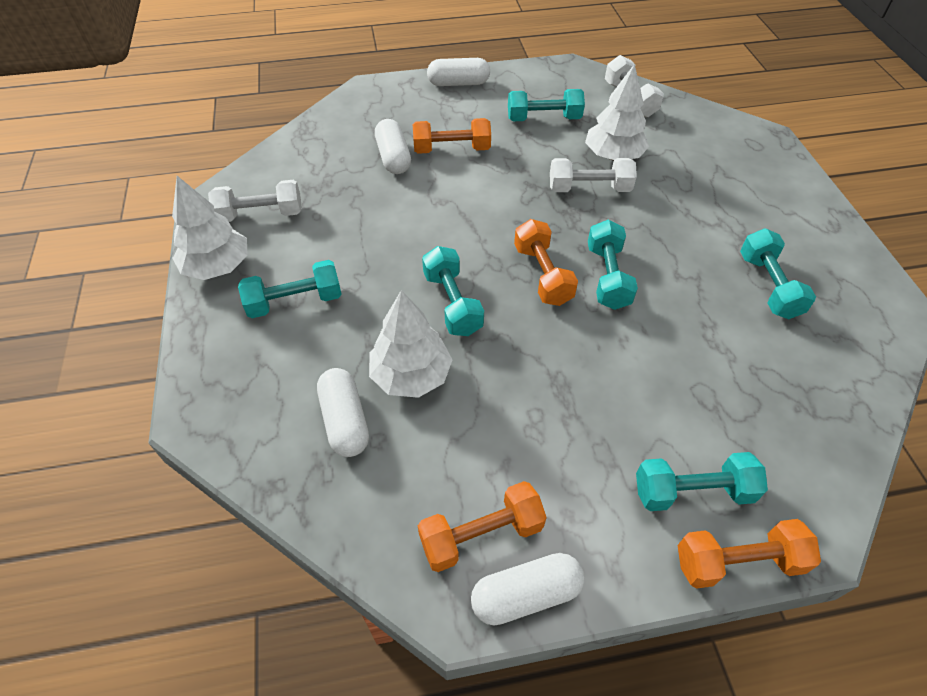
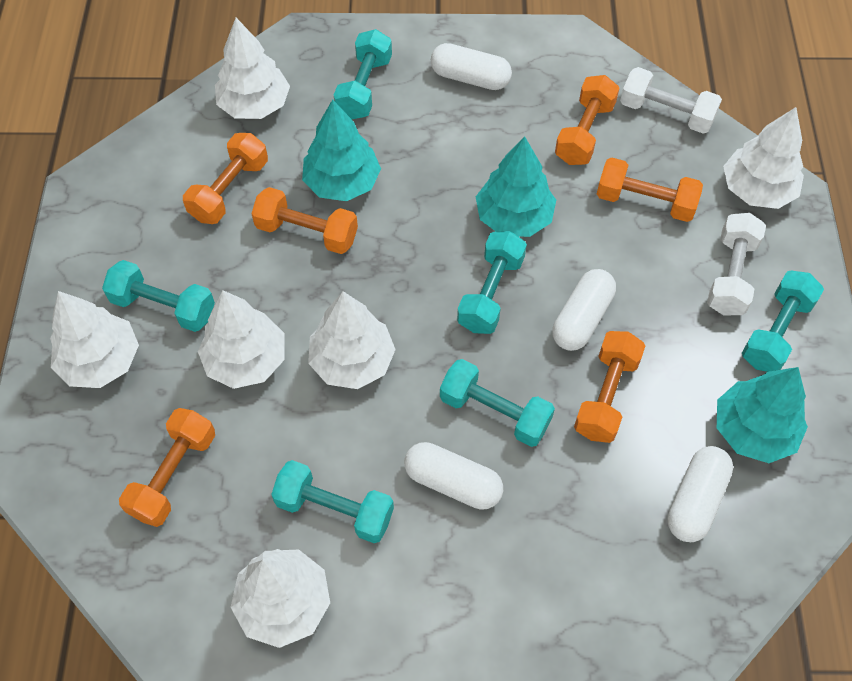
orange dumbbell: [413,118,491,154] [418,481,547,572] [514,219,578,306] [678,519,821,589] = 4 -> [119,408,215,527] [183,133,268,224] [251,187,358,254] [555,75,619,165] [574,331,645,443] [597,158,703,222] = 6
turquoise tree: none = 0 -> [302,99,381,201] [476,136,556,237] [717,367,808,463] = 3
white dumbbell: [208,180,302,222] [550,158,637,192] [605,55,664,118] = 3 -> [620,67,722,134] [707,213,766,316] = 2
white tree: [172,176,248,280] [369,290,452,398] [585,64,649,160] = 3 -> [50,291,139,388] [198,290,284,389] [215,18,290,119] [231,549,330,648] [308,291,396,389] [723,107,804,209] = 6

